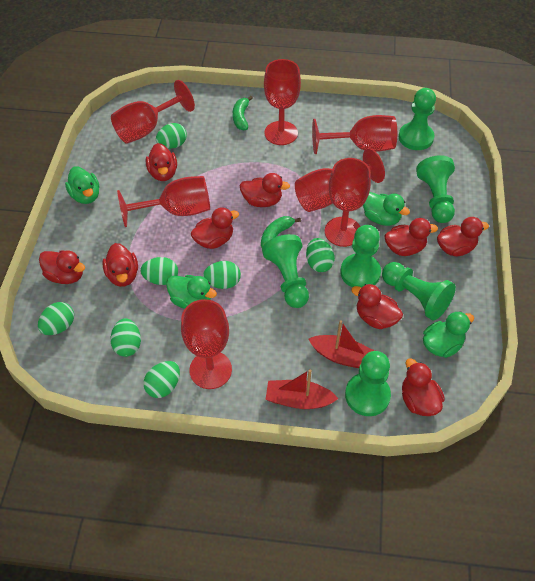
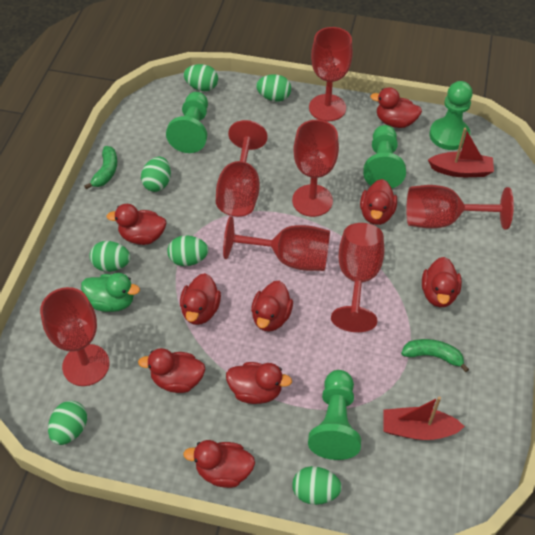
green duck: [65,167,99,204] [166,275,217,309] [363,192,410,226] [423,311,474,358] = 4 -> [81,273,140,312] = 1
green pawn: [262,234,309,308] [340,225,381,288] [345,351,391,416] [382,262,456,321] [399,88,436,150] [416,155,455,223] = 6 -> [166,92,208,153] [308,370,361,460] [363,125,406,189] [429,81,473,150] = 4

